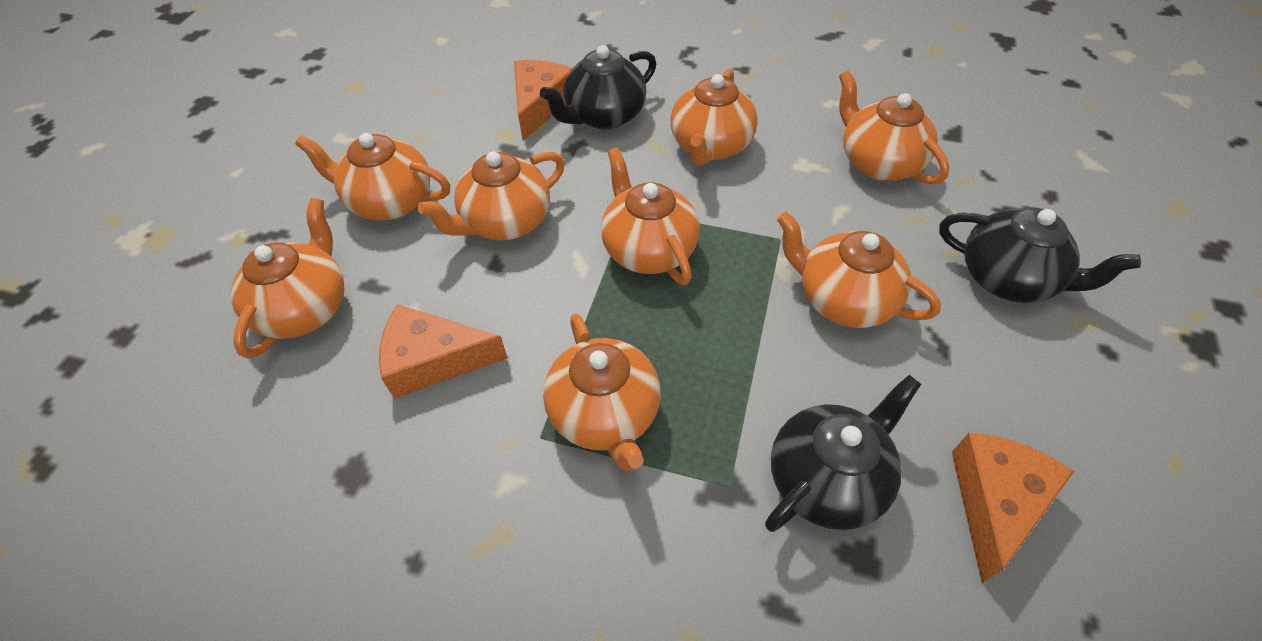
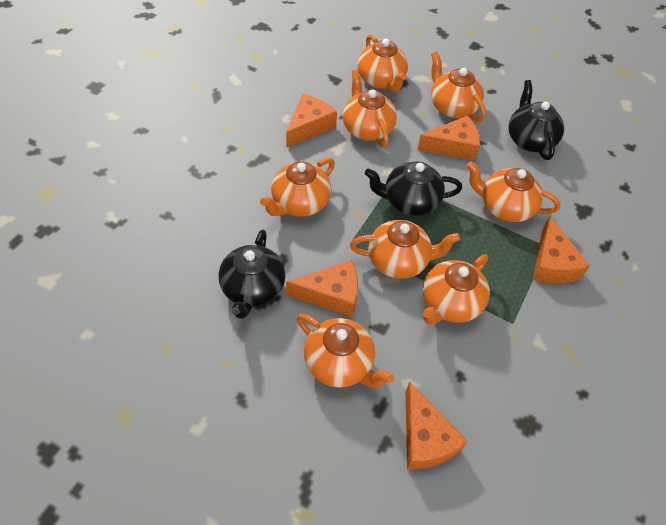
orange cheese: [379,304,508,399] [514,60,572,140] [952,433,1075,583] = 3 -> [286,94,337,148] [286,260,358,317] [406,381,468,469] [417,115,480,161] [533,216,590,283] = 5

